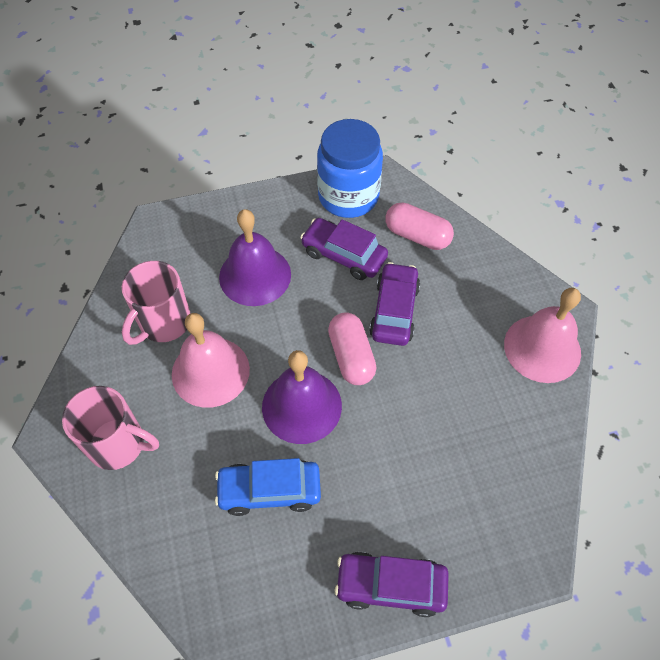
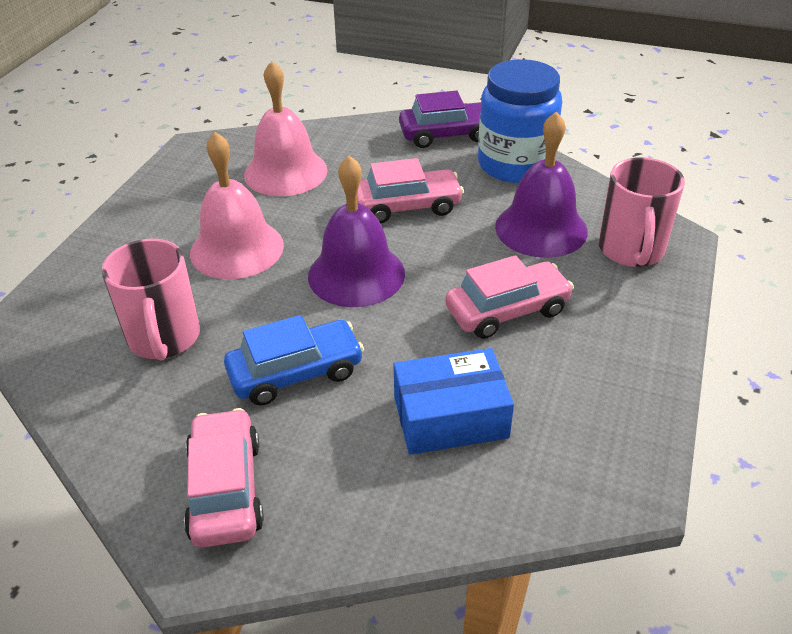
blue box: none = 0 -> [393,348,514,455] = 1
pink capsule: [328,312,376,385] [386,203,454,250] = 2 -> none = 0
pink car: none = 0 -> [184,408,264,548] [357,158,464,224] [445,255,574,339] = 3
purple car: [300,218,388,280] [335,552,449,617] [369,262,420,346] = 3 -> [399,91,481,148] = 1

